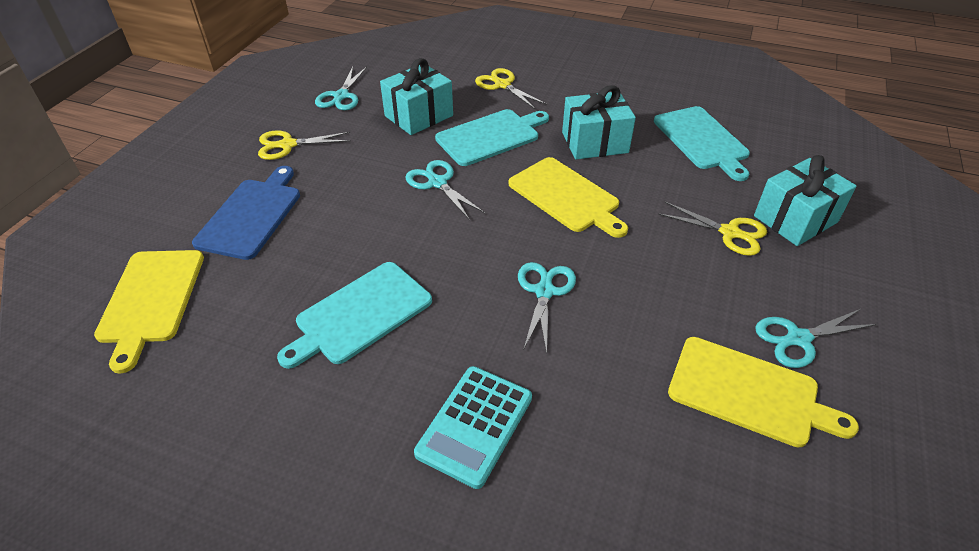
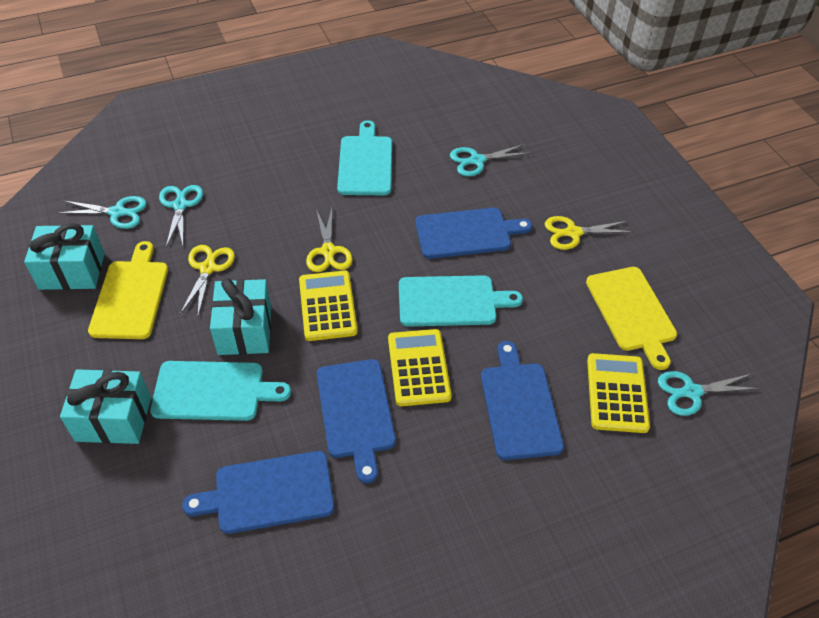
blue cutting board: [192,166,300,260] = 1 -> [182,451,334,534] [317,359,396,483] [415,208,532,259] [481,341,564,460] = 4
turquoise calculator: [414,366,532,489] = 1 -> none = 0
yellow calculator: none = 0 -> [299,271,358,341] [388,329,452,406] [587,353,650,433] = 3
yellow cutting board: [94,250,204,374] [508,157,628,238] [668,337,859,448] = 3 -> [88,241,168,339] [586,267,677,370] = 2

